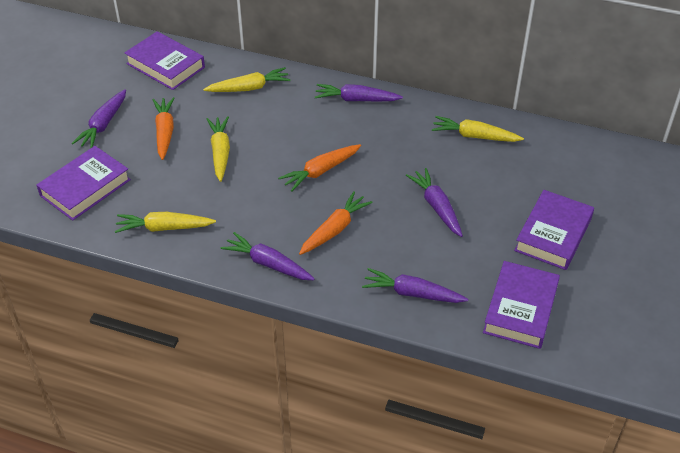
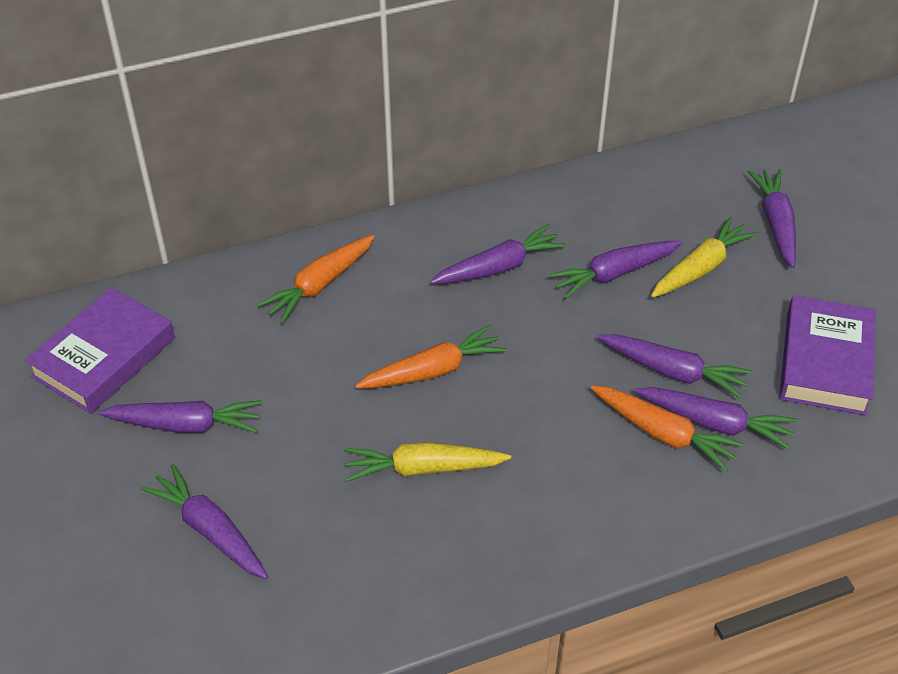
purple book: [37,146,131,221] [125,31,205,90] [483,261,560,349] [514,190,594,270] = 4 -> [25,287,175,414] [779,295,876,415] = 2
purple carrot: [72,89,126,148] [221,232,315,280] [315,84,403,101] [362,268,468,303] [406,168,463,237] = 5 -> [99,400,262,433] [141,464,268,579] [430,224,566,284] [548,241,683,299] [597,334,752,399] [634,387,797,450] [748,169,796,268] = 7
yellow carrot: [115,212,216,233] [203,67,291,92] [207,116,230,182] [432,116,524,142] = 4 -> [344,442,511,482] [651,216,758,298] = 2

